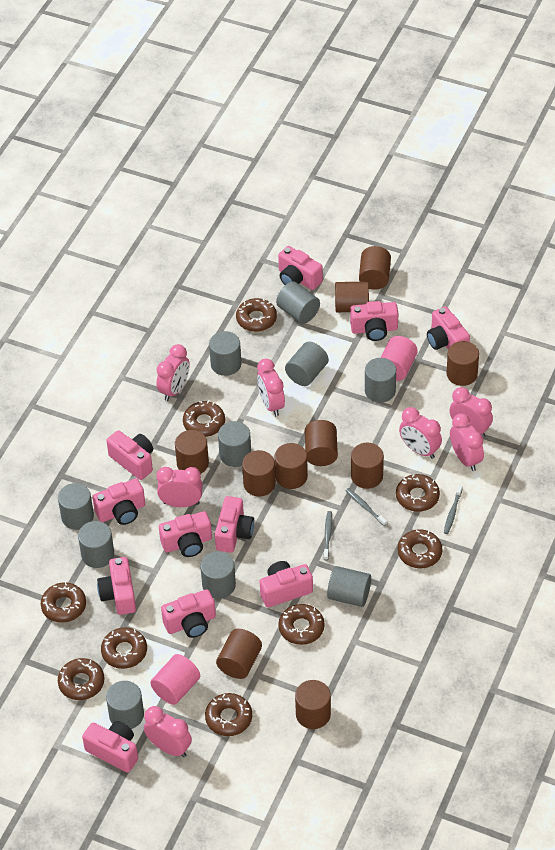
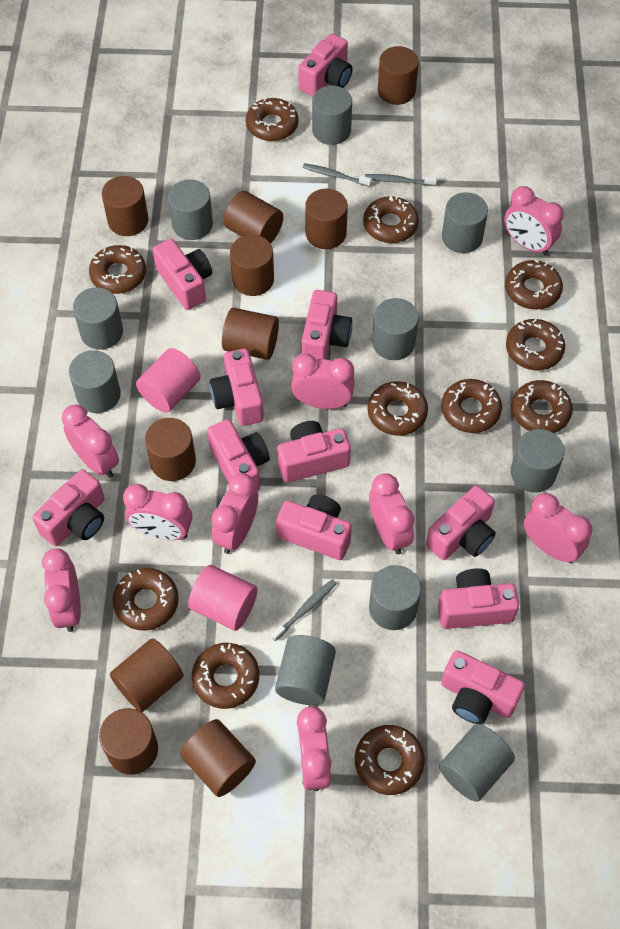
brown donut: [41,582,86,623] [58,658,104,700] [101,627,147,669] [183,401,225,437] [205,693,252,736] [236,298,277,332] [278,604,325,645] [396,474,440,512] [398,529,442,568] = 9 -> [89,245,146,294] [113,568,179,631] [192,643,259,709] [246,98,298,141] [355,725,425,795] [363,196,419,243] [367,381,428,436] [441,379,502,433] [505,259,563,310] [506,319,565,370] [512,380,573,433] = 11
pink clock: [144,706,192,757] [156,344,190,401] [156,467,203,507] [257,359,285,416] [399,407,442,459] [449,387,493,438] [450,413,484,471] = 7 -> [42,548,81,632] [62,404,119,478] [123,484,192,540] [212,473,258,554] [291,354,355,409] [296,706,331,791] [369,473,414,554] [504,186,564,256] [524,493,592,563] = 9

